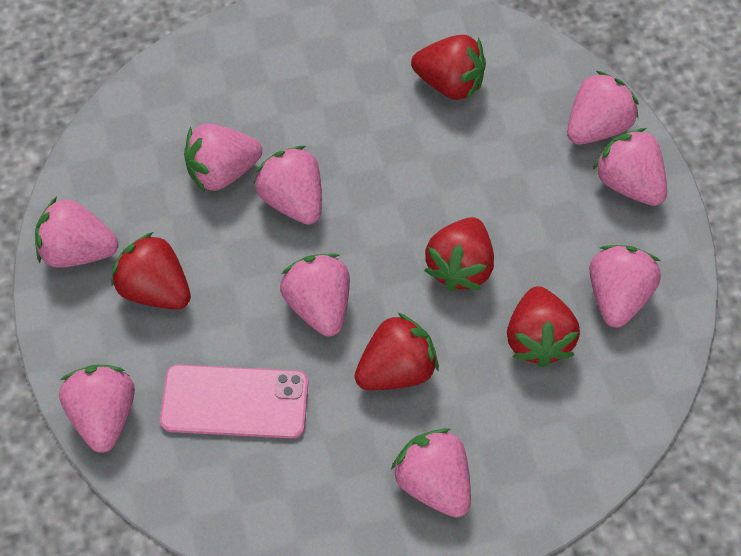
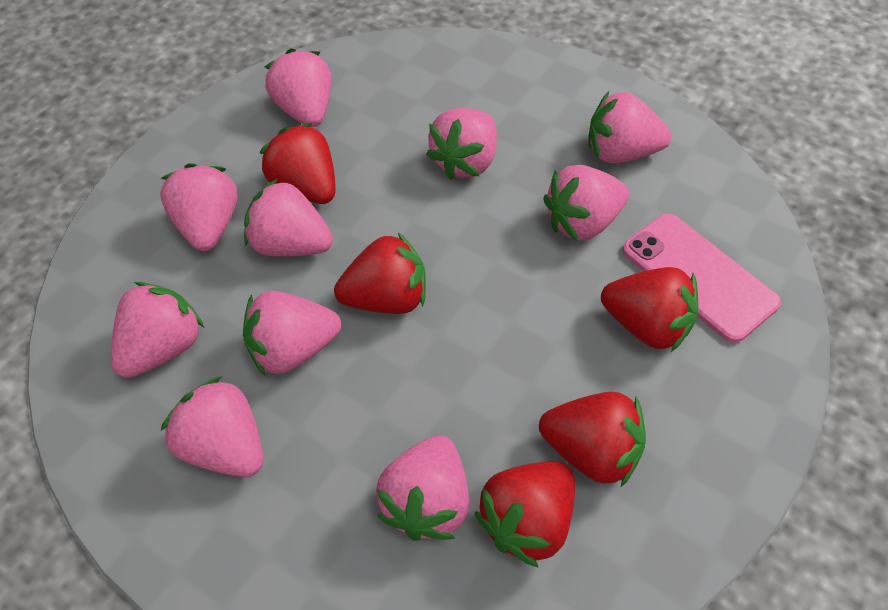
pink strawberry: [35,196,118,268] [59,364,135,453] [184,123,262,192] [254,146,322,225] [280,253,350,337] [391,428,471,518] [567,70,639,145] [589,245,661,328] [593,128,667,206] = 9 -> [111,282,204,378] [160,163,238,251] [161,376,264,477] [243,291,341,377] [244,178,333,257] [265,49,331,127] [376,435,469,541] [426,108,497,180] [543,165,629,242] [588,91,671,163] = 10

